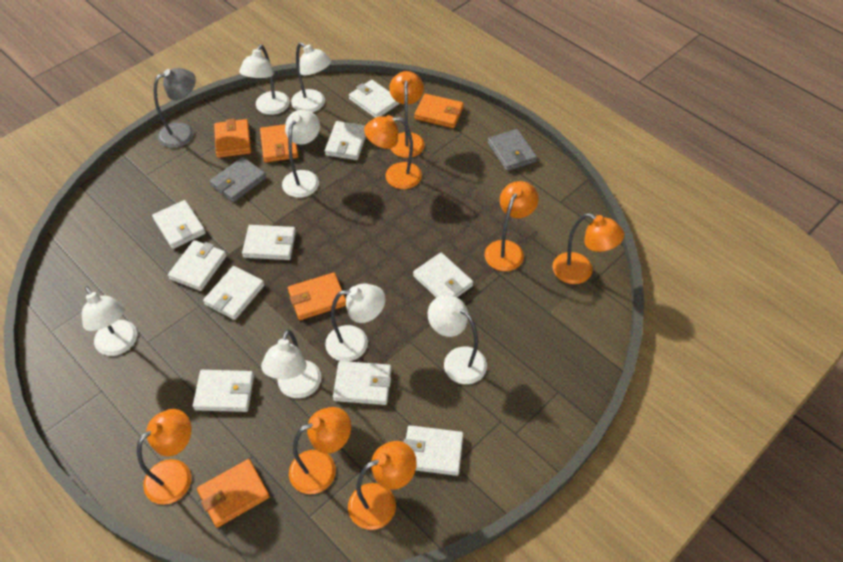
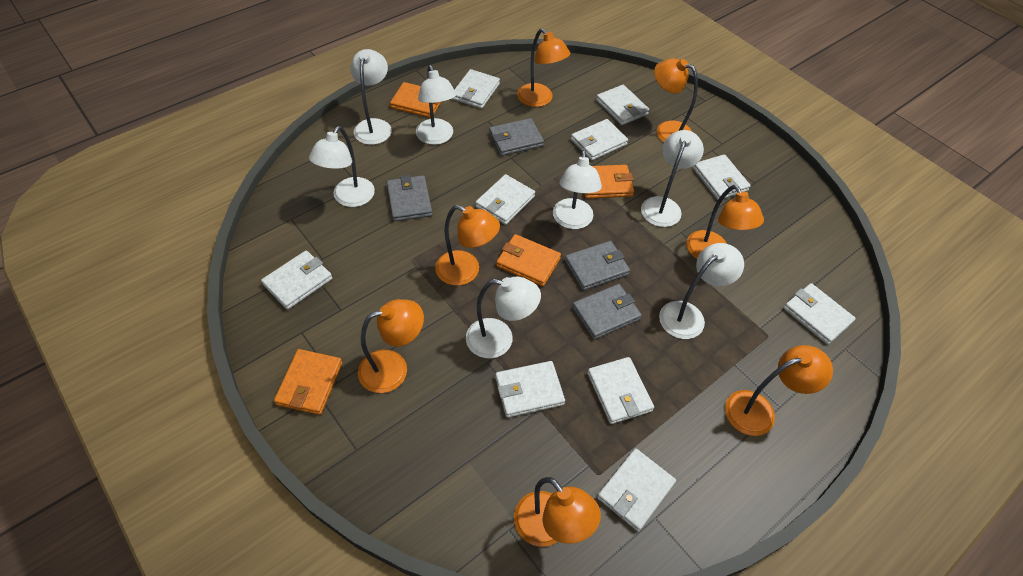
grey lamp: [154,68,196,148] = 1 -> none = 0
grey wallet: [209,157,266,202] [488,129,537,171] = 2 -> [387,175,432,222] [489,118,544,156] [565,241,630,291] [572,284,642,340] = 4
orange wallet: [197,459,270,528] [214,118,251,158] [260,124,298,162] [288,273,346,320] [414,94,464,128] = 5 -> [274,349,342,415] [390,82,441,118] [496,234,561,287] [584,165,634,199] = 4

